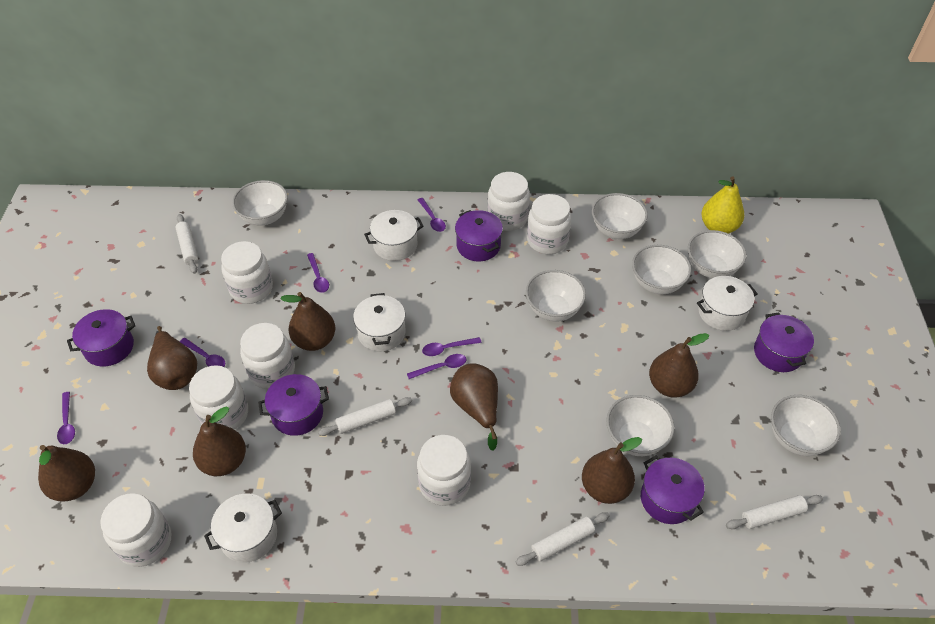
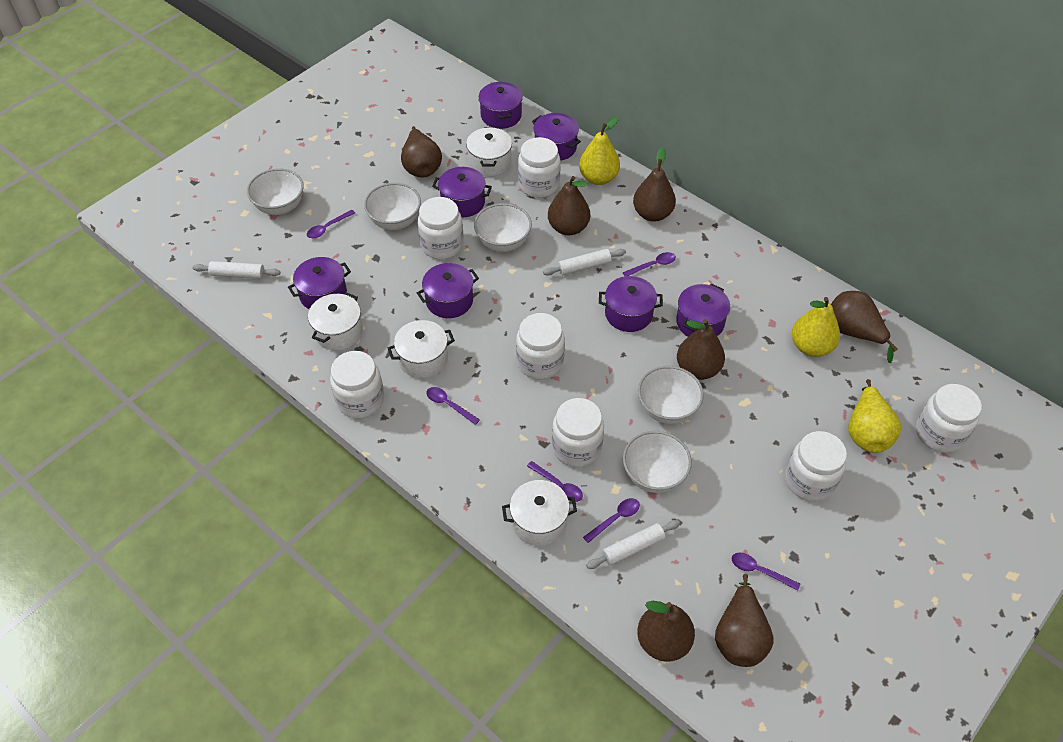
purple pot: [67,309,135,367] [258,374,329,436] [455,210,503,261] [641,455,705,524] [754,312,814,372] = 5 -> [288,257,351,309] [417,263,479,318] [432,167,492,217] [479,81,523,129] [532,113,581,161] [599,276,663,332] [676,284,730,337] = 7
white bowl: [232,180,288,226] [526,270,586,322] [592,193,648,239] [606,395,675,456] [632,245,691,294] [688,230,746,278] [771,395,841,456] = 7 -> [247,168,304,215] [364,183,421,230] [474,203,532,252] [623,431,692,493] [638,366,704,424] = 5
white rolling pin: [175,214,198,274] [318,397,412,436] [516,512,610,566] [726,495,823,529] = 4 -> [193,261,280,279] [543,249,626,276] [586,520,680,569] = 3
yellow pear: [701,177,744,234] = 1 -> [579,116,620,185] [792,297,840,357] [848,379,901,453] = 3

